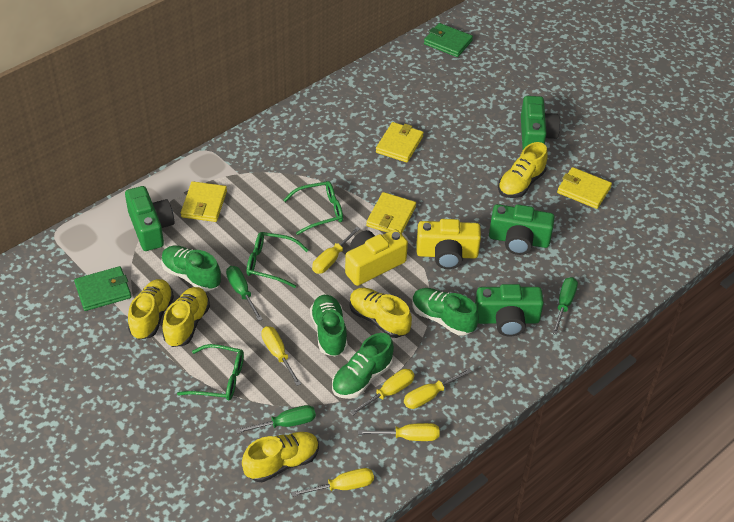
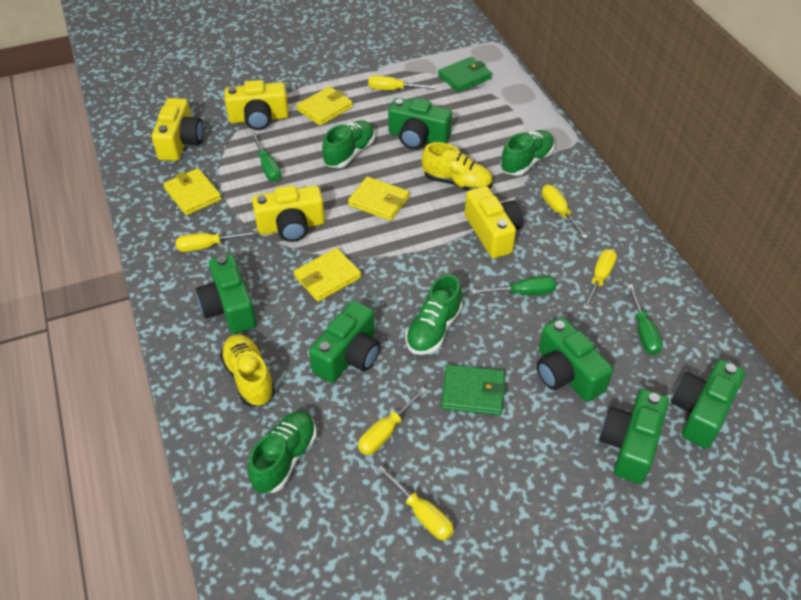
green camera: [125,186,174,251] [475,284,544,337] [489,204,555,255] [521,96,560,149] = 4 -> [196,254,256,334] [309,301,380,383] [388,98,452,149] [537,317,613,402] [599,389,669,484] [671,359,745,448] = 6
green glasses: [177,344,244,401] [247,232,308,288] [283,181,343,235] = 3 -> none = 0
yellow camera: [345,229,408,286] [417,219,481,269] = 2 -> [152,98,204,161] [225,80,289,130] [252,185,325,242] [465,186,523,258] = 4
yellow shoe: [128,279,174,340] [163,287,210,347] [242,432,319,482] [349,288,412,338] [498,142,548,198] = 5 -> [220,334,275,406] [422,142,492,191] = 2

